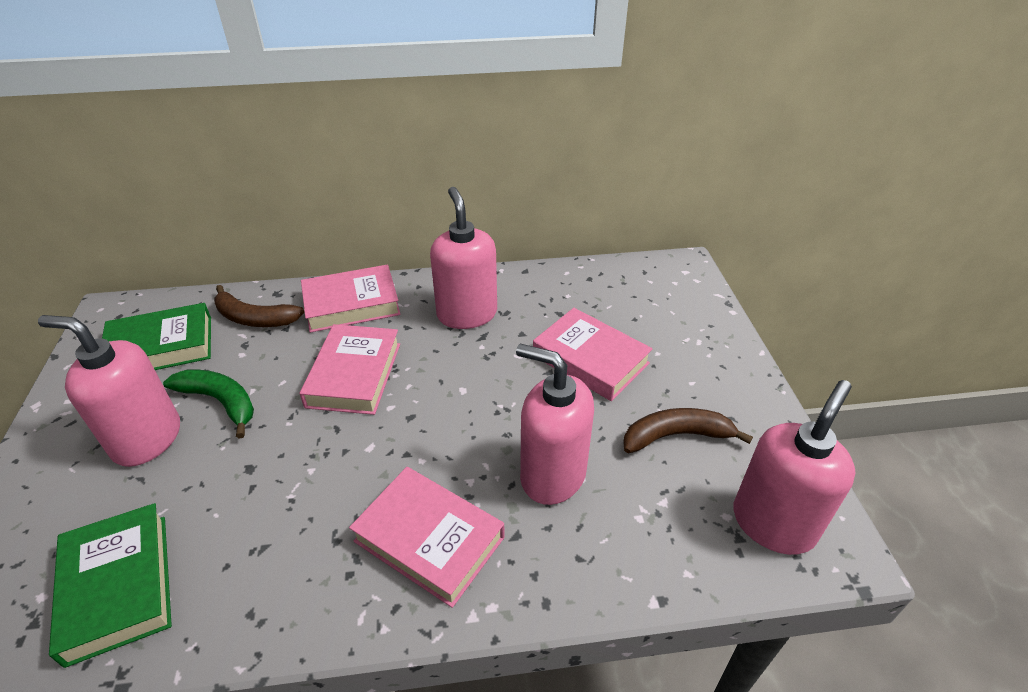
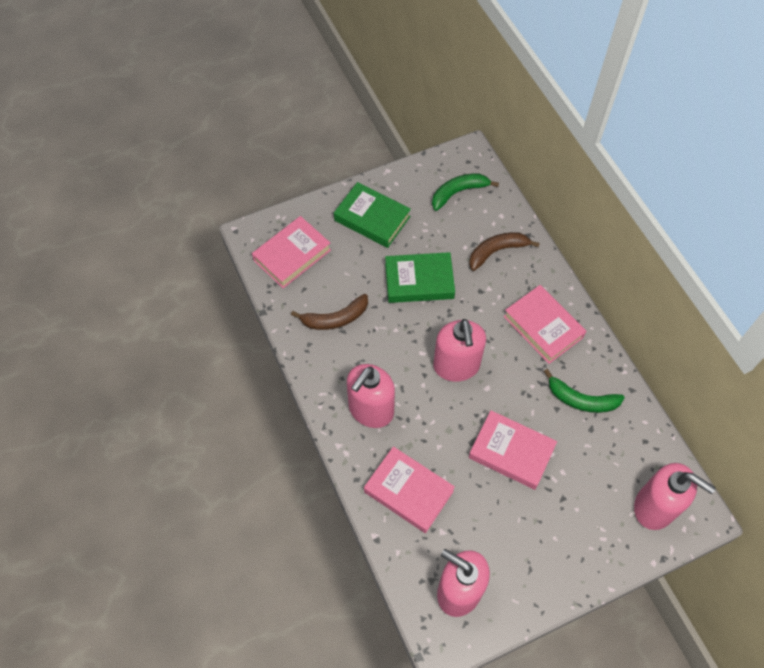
green banana: [163,370,254,439] = 1 -> [432,174,499,211] [544,369,625,413] = 2

